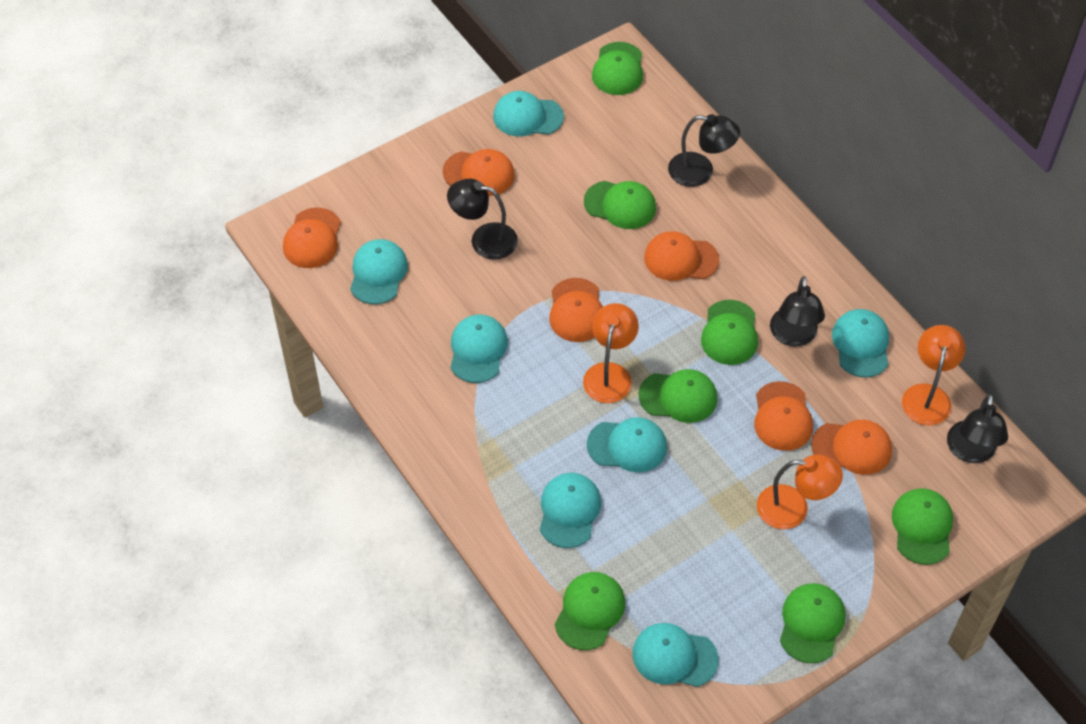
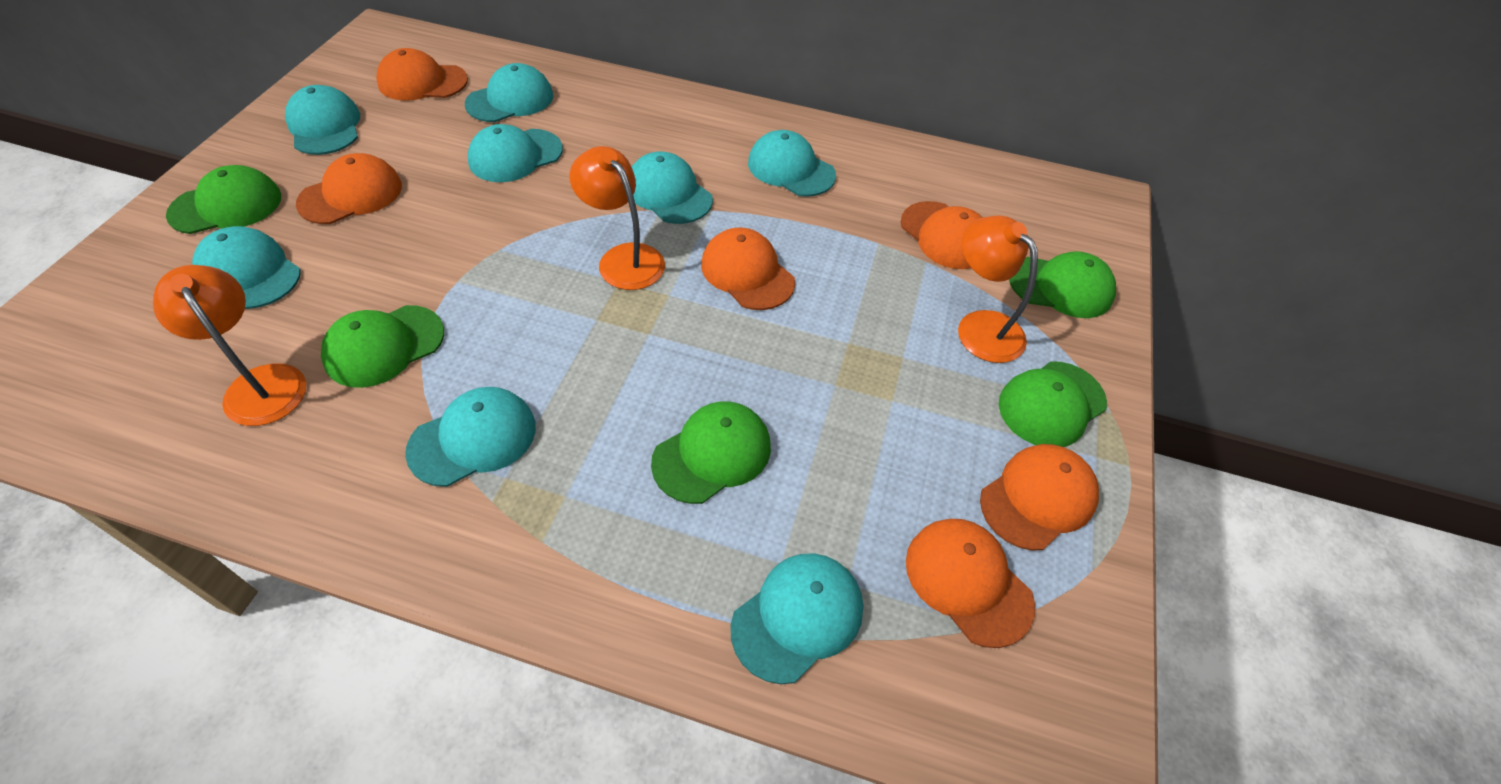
black lamp: [447,179,518,260] [668,114,740,187] [770,276,825,347] [947,394,1008,463] = 4 -> none = 0
green cap: [555,572,625,650] [584,181,656,229] [592,42,643,95] [638,369,717,423] [701,300,758,365] [780,583,845,663] [892,488,953,565] = 7 -> [166,165,281,234] [321,305,444,388] [651,401,771,504] [999,361,1107,447] [1009,251,1116,318] = 5
turquoise cap: [350,239,408,304] [450,315,508,383] [493,91,564,136] [540,473,601,548] [587,417,667,472] [632,623,719,687] [832,309,889,378] = 7 -> [192,226,301,309] [285,85,360,155] [405,387,536,487] [465,63,554,122] [468,124,563,182] [632,152,713,224] [731,553,863,684] [748,130,836,197] = 8

